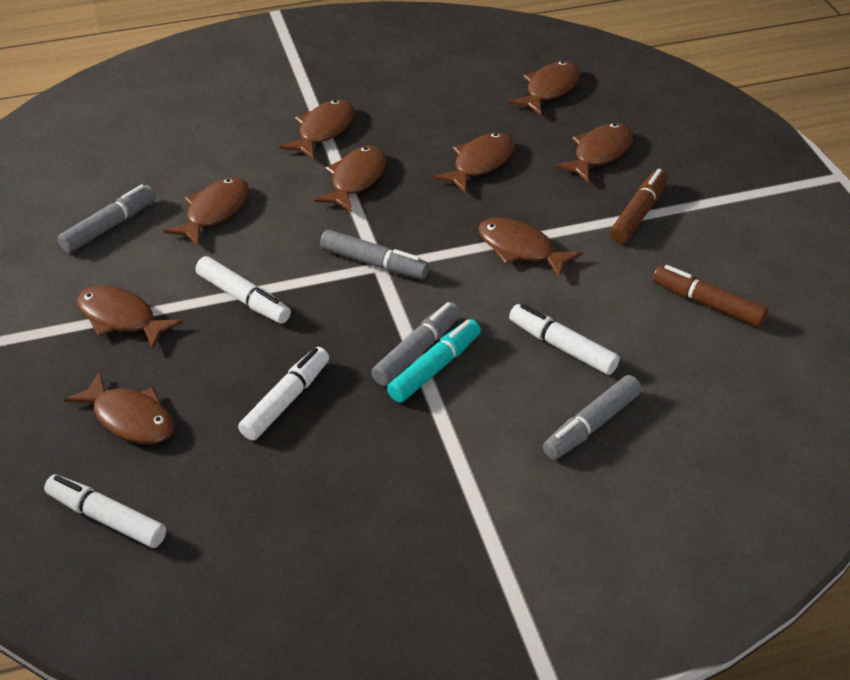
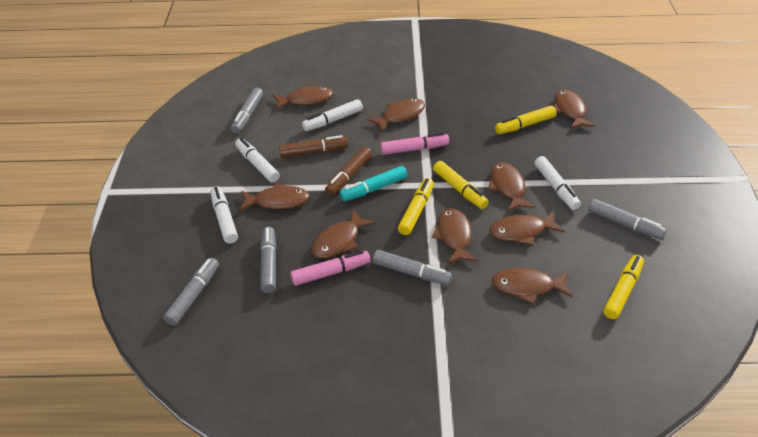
grey marker: [57,184,156,253] [320,229,429,279] [371,302,461,386] [543,375,642,460] = 4 -> [163,258,219,326] [231,87,263,133] [260,227,277,293] [373,250,452,285] [588,199,666,240] = 5
pink marker: none = 0 -> [290,251,371,286] [380,133,449,155] = 2
yellow marker: none = 0 -> [398,178,434,235] [433,161,489,209] [495,106,556,134] [603,255,644,319] = 4

